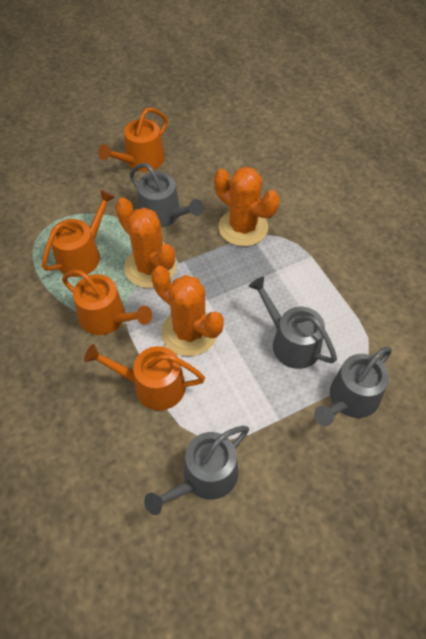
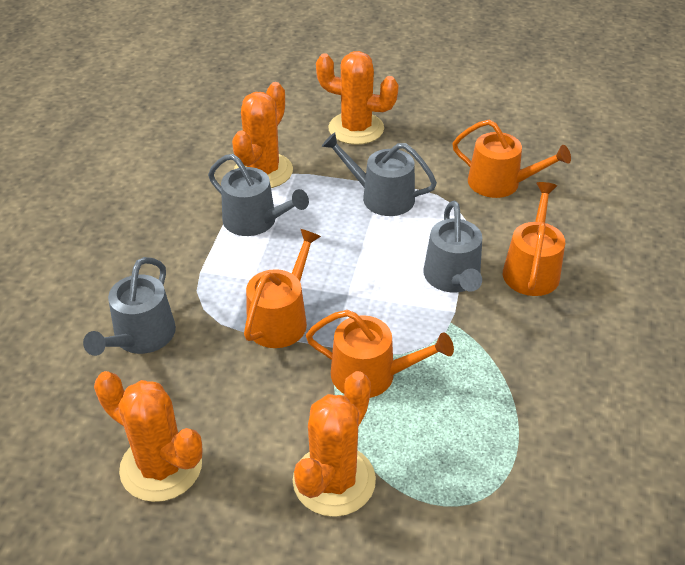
orange cactus: [115,198,176,288] [151,266,224,356] [214,166,280,246] = 3 -> [94,371,203,502] [232,82,293,188] [293,371,376,517] [316,51,399,145] = 4

